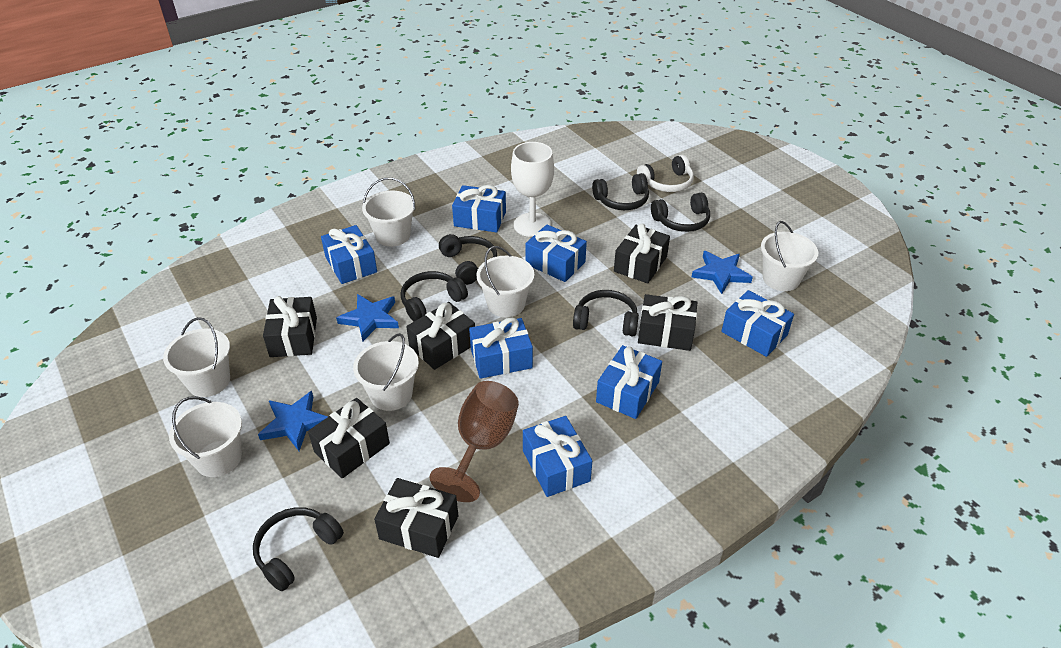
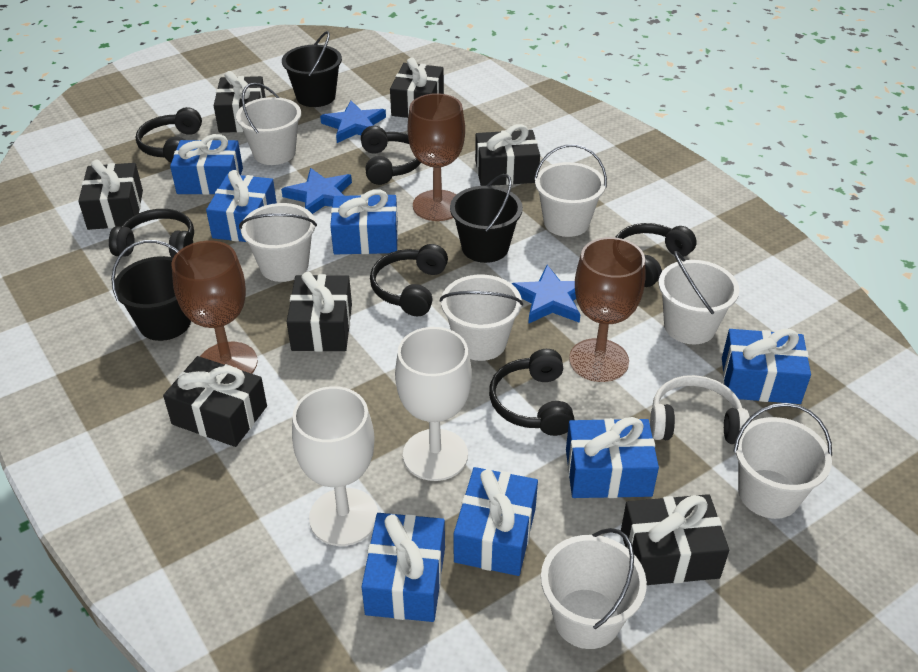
black bucket: none = 0 -> [111,240,191,341] [282,31,342,107] [450,174,523,263] = 3
black gift: [263,296,317,357] [308,398,390,479] [374,478,458,558] [406,302,475,370] [614,224,670,284] [638,294,697,351] = 6 -> [78,159,143,230] [163,356,267,447] [214,71,266,133] [287,272,352,352] [390,57,444,118] [475,124,540,186] [621,494,729,585] = 7
brown goblet: [429,381,519,502] = 1 -> [171,241,258,374] [407,93,465,221] [569,237,645,382] = 3
white bucket: [163,317,230,397] [169,396,242,477] [353,333,419,411] [362,178,415,247] [476,246,534,317] [761,221,818,291] = 6 -> [236,83,301,165] [239,203,317,282] [440,275,523,361] [534,144,607,237] [541,528,647,649] [658,251,739,344] [733,403,832,519] = 7
white goblet: [511,142,554,237] = 1 -> [292,386,378,546] [395,327,472,481] = 2

